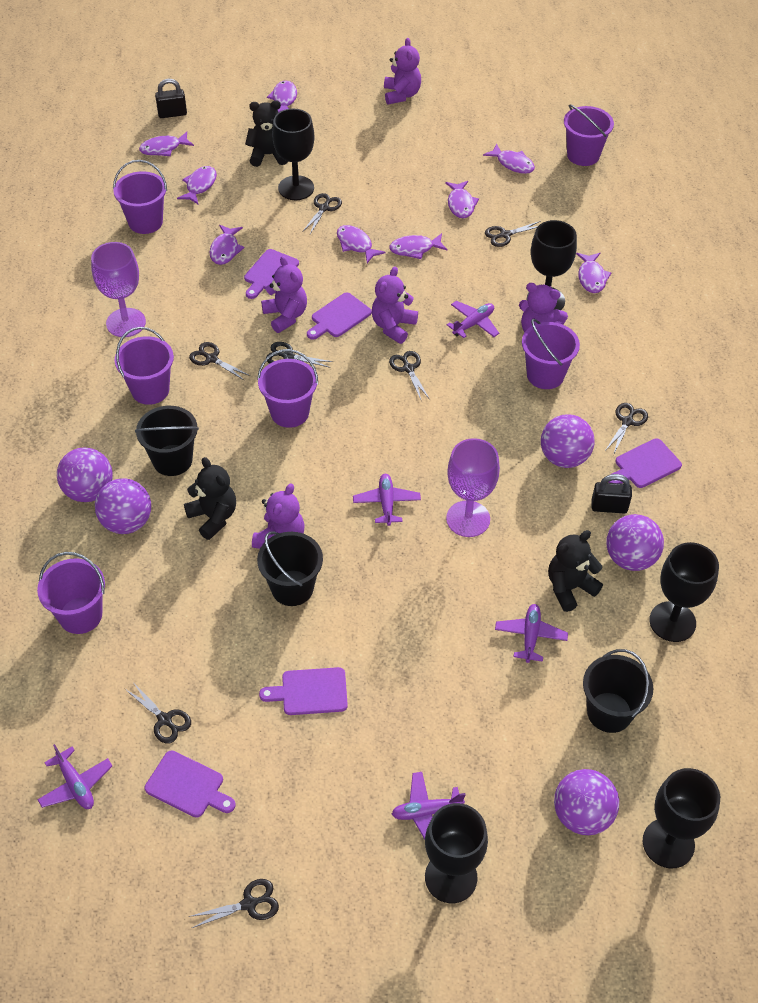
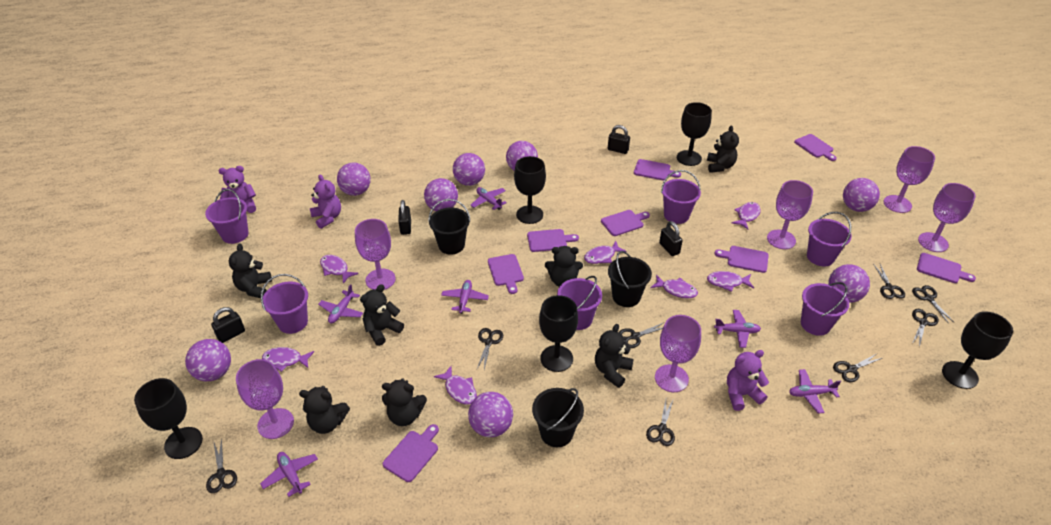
black padlock: [155,79,187,118] [591,474,632,513] = 2 -> [211,307,245,343] [398,200,411,235] [608,125,630,154] [659,221,683,256] = 4
black teddy bear: [184,457,236,540] [245,100,288,167] [548,530,603,612] = 3 -> [229,244,272,298] [299,386,350,434] [360,284,404,346] [382,379,427,426] [545,246,583,287] [595,324,634,388] [707,126,739,173] = 7
purple ball: [57,447,113,502] [95,478,151,534] [541,414,595,468] [554,769,619,835] [606,514,664,571] = 5 -> [185,339,231,381] [337,163,371,196] [424,178,458,211] [453,153,485,186] [468,392,513,437] [506,141,538,171] [828,264,870,303] [843,178,880,212] = 8
purple cutting board: [145,750,236,818] [244,249,299,299] [259,667,348,715] [307,292,372,340] [608,438,682,488] = 5 -> [383,424,439,482] [488,254,524,294] [527,229,579,252] [601,210,650,236] [634,159,681,180] [715,246,769,273] [794,134,837,161] [917,253,976,283] = 8
purple fish: [139,132,194,156] [177,166,217,204] [210,225,244,265] [267,81,297,113] [337,225,386,263] [389,233,448,259] [445,181,479,218] [483,143,535,174] [576,253,611,293] = 9 -> [262,347,314,372] [320,255,358,284] [434,366,477,404] [584,241,627,264] [650,275,698,299] [707,271,754,292] [732,202,761,229] = 7
purple goblet: [91,242,146,337] [446,438,500,537] = 2 -> [236,359,294,439] [355,219,396,290] [655,315,701,392] [767,180,813,249] [884,146,935,213] [918,183,976,252] = 6
purple plane: [37,744,112,809] [353,474,421,526] [392,772,465,839] [447,301,499,338] [495,604,568,663] = 5 -> [260,452,318,497] [318,284,363,323] [441,280,489,314] [470,187,507,210] [714,310,761,348] [789,369,841,414] = 6
purple teddy bear: [252,483,304,549] [261,256,307,333] [372,267,418,344] [384,38,421,104] [519,283,568,332] = 5 -> [219,166,256,213] [310,174,341,229] [727,350,769,411] = 3

